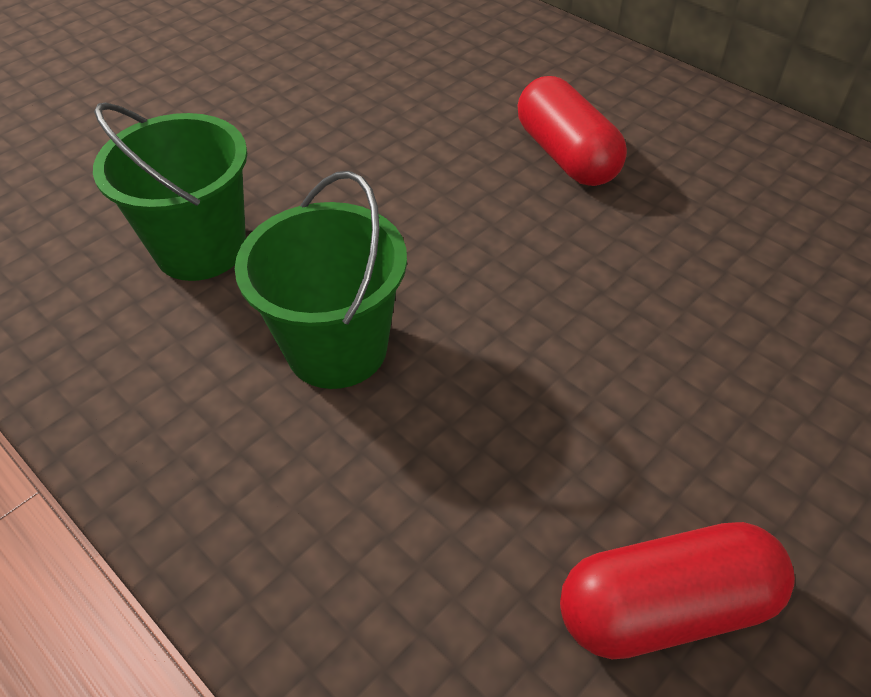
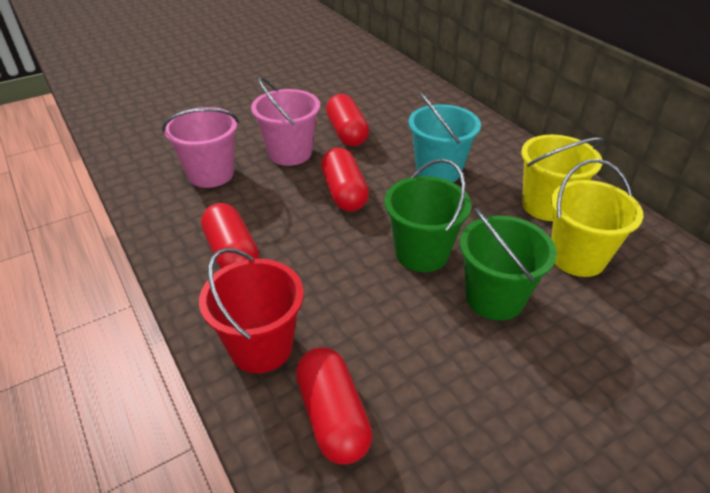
pink bucket: none = 0 -> [162,107,239,188] [251,77,320,166] = 2
red bucket: none = 0 -> [199,248,304,373] = 1
red capsule: [517,76,627,186] [560,522,795,659] = 2 -> [201,203,259,269] [296,347,373,465] [321,148,369,211] [326,94,369,146] = 4
turquoise bucket: none = 0 -> [409,92,481,182] = 1
yellow bucket: none = 0 -> [521,135,604,221] [551,159,643,277] = 2

